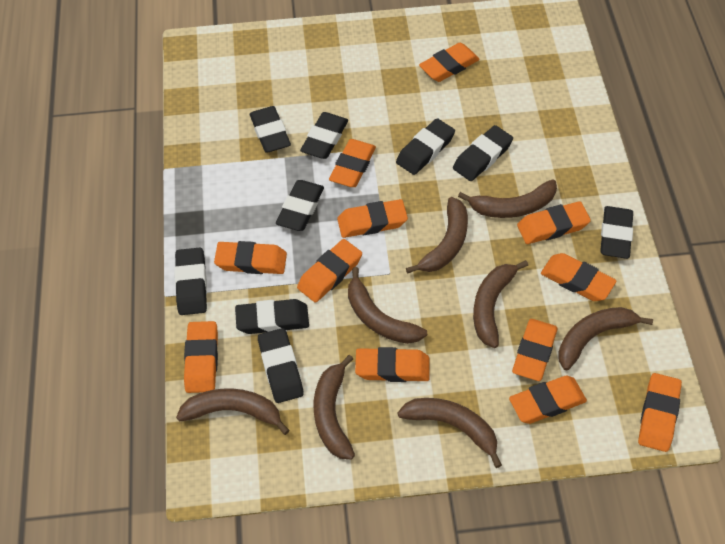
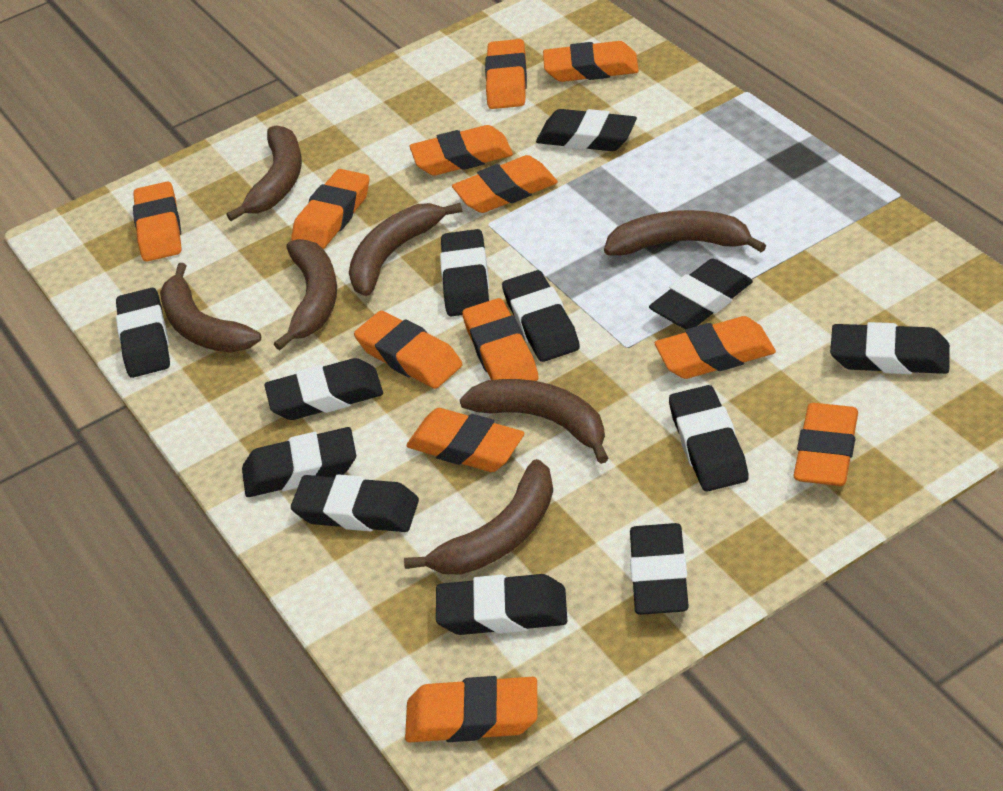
black eraser: [174,248,207,315] [235,299,309,334] [250,106,291,153] [258,328,304,403] [276,180,324,231] [300,112,348,159] [396,119,455,175] [453,125,513,181] [600,206,633,259] = 9 -> [116,288,170,378] [242,427,356,497] [264,358,383,420] [291,474,419,532] [436,574,567,635] [440,229,489,317] [502,270,580,362] [536,109,637,151] [630,523,689,615] [649,259,753,329] [669,385,749,492] [830,322,950,374] = 12
brown banana: [176,388,290,435] [314,355,355,460] [348,267,427,344] [397,398,502,468] [406,197,468,274] [458,179,557,218] [473,260,528,348] [558,307,653,370] = 8 -> [160,263,261,353] [227,125,302,221] [274,239,337,350] [349,203,462,296] [404,459,553,575] [460,379,608,464] [604,210,766,256] = 7

